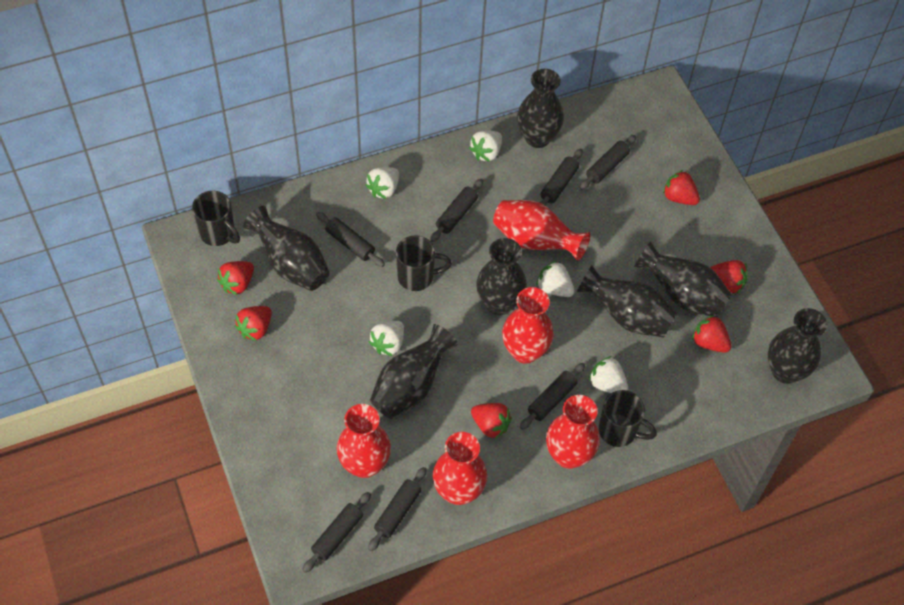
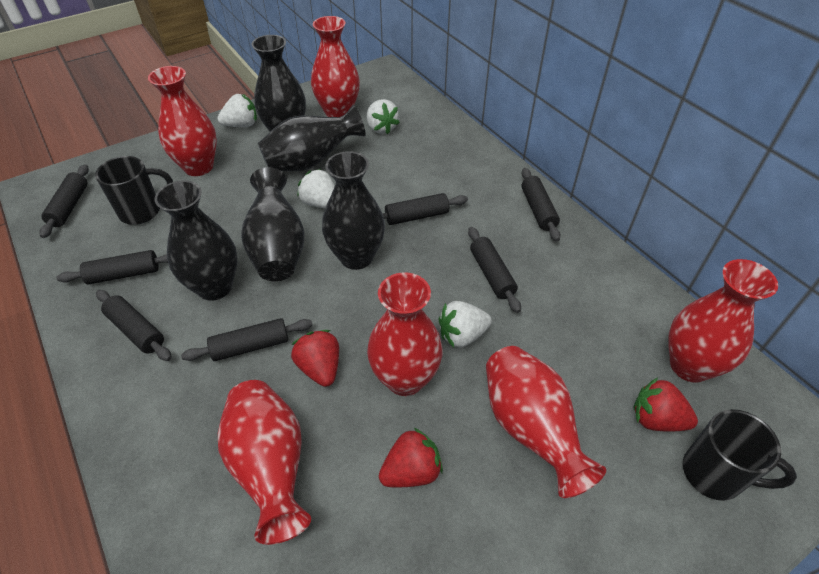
black mug: [192,191,240,246] [396,235,452,291] [599,390,657,447] = 3 -> [95,156,173,225] [683,409,797,501] = 2
black vase: [243,206,330,291] [370,324,458,419] [476,238,527,315] [517,69,564,148] [577,265,677,337] [634,241,732,317] [768,308,827,384] = 7 -> [154,180,237,301] [241,167,304,281] [252,35,306,132] [258,105,366,171] [322,151,385,270] = 5
red strawberry: [217,261,254,295] [235,306,272,341] [471,403,512,439] [663,170,700,205] [692,315,731,353] [710,260,748,294] = 6 -> [291,330,339,387] [379,428,443,487] [633,377,698,432] = 3
red vase: [337,404,391,478] [433,432,487,505] [493,200,590,261] [502,287,554,364] [546,395,600,469] = 5 -> [148,66,217,176] [218,380,311,545] [311,16,360,117] [367,272,443,396] [486,346,606,498] [668,259,778,383] = 6
white strawberry: [365,167,399,199] [369,321,404,356] [469,130,502,162] [536,261,575,297] [589,356,628,393] = 5 -> [218,94,257,127] [297,169,335,208] [367,99,400,134] [439,301,492,348] = 4

